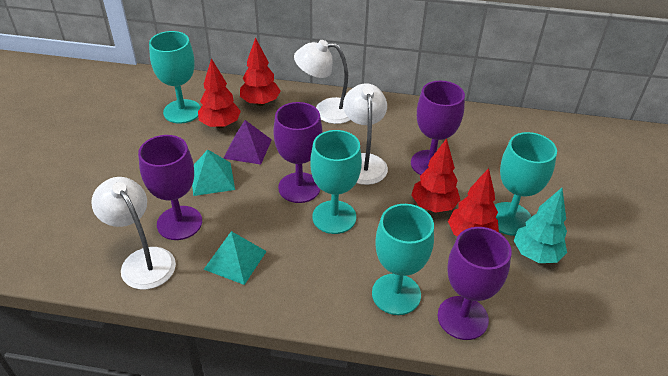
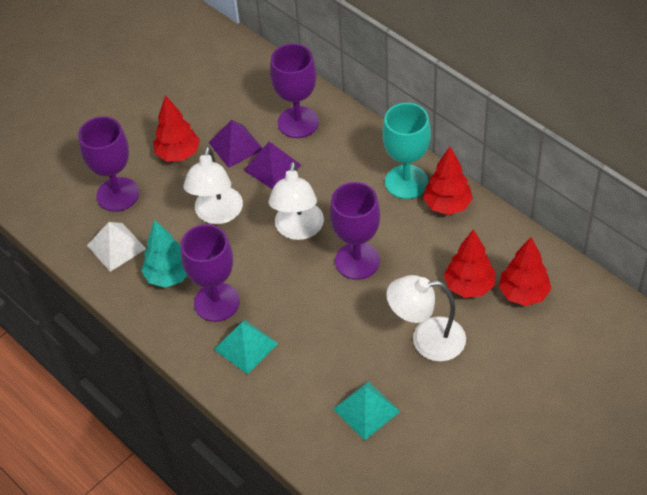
purple pyramid: [223,120,272,165] = 1 -> [208,120,263,168] [244,142,301,189] = 2
turquoise goblet: [149,31,201,123] [310,130,362,234] [372,204,434,315] [495,132,557,236] = 4 -> [382,103,431,199] = 1
white pyramid: none = 0 -> [87,222,146,272] = 1

